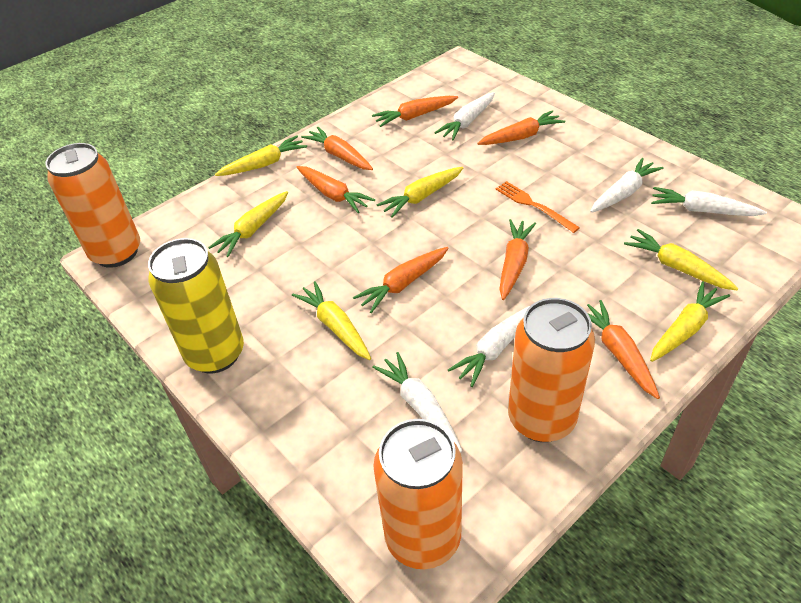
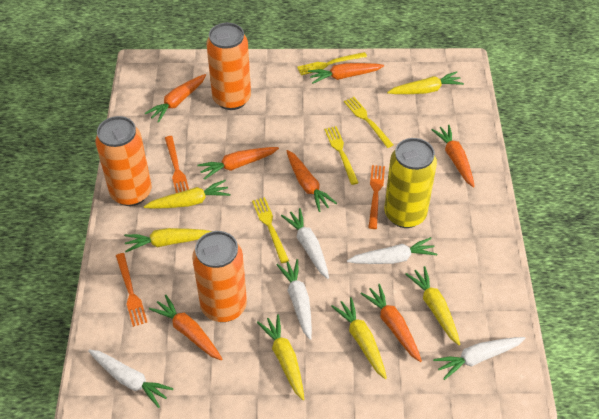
orange fork: [495,181,580,233] = 1 -> [116,253,148,327] [165,136,189,193] [368,165,385,229] = 3
yellow fork: none = 0 -> [252,197,289,263] [297,52,367,75] [324,126,359,185] [344,97,393,148] = 4

